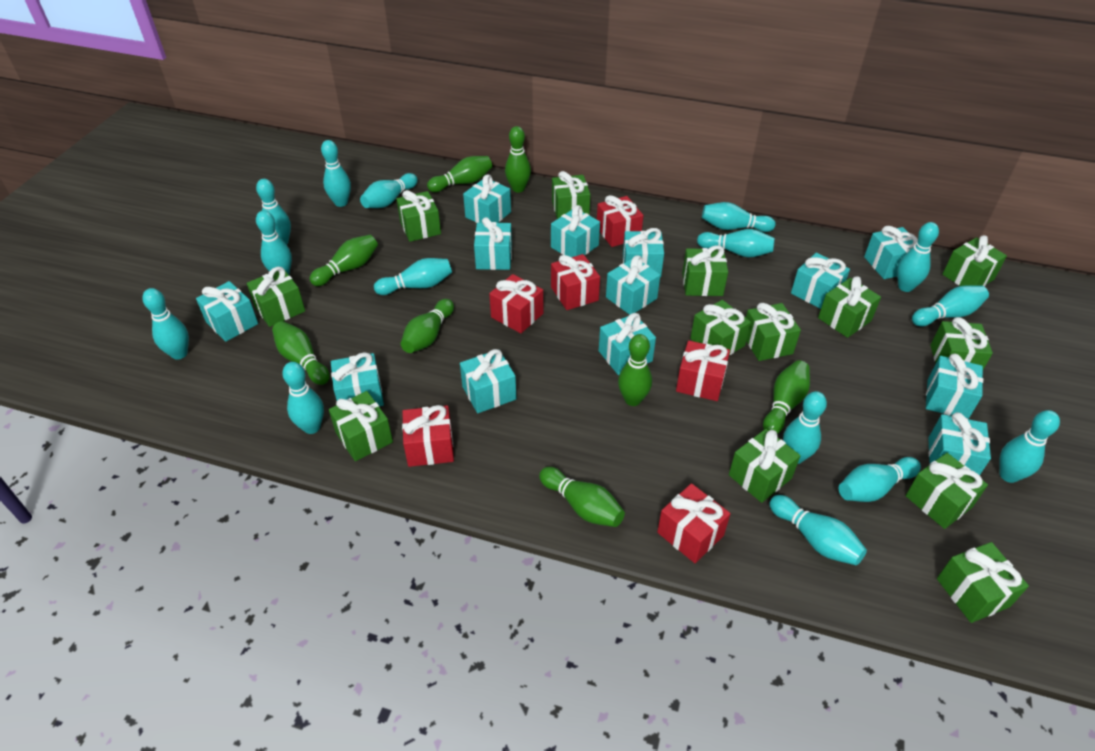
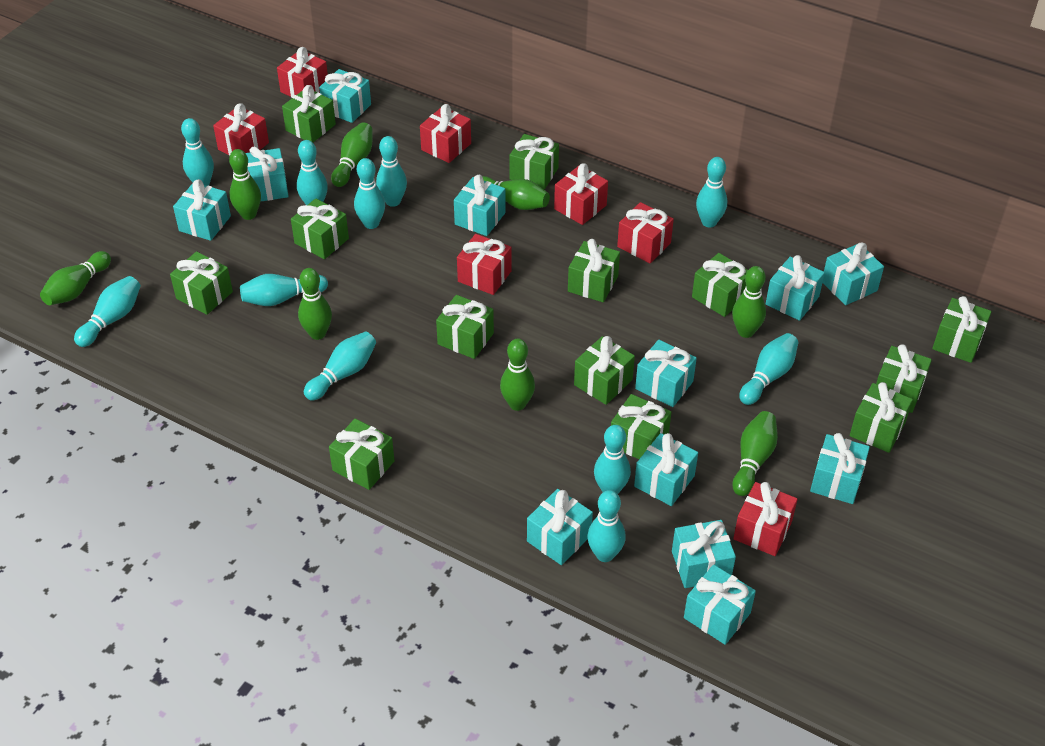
red gift: [402,405,454,467] [489,274,543,333] [551,254,600,310] [597,195,643,247] [657,483,731,563] [676,340,730,401] = 6 -> [213,103,269,156] [277,47,328,98] [420,104,471,163] [457,234,512,295] [554,164,608,225] [617,202,674,263] [733,482,798,556] = 7
turquoise bowling pin: [142,288,189,360] [256,179,291,245] [256,210,292,275] [282,362,324,434] [321,140,351,207] [360,173,418,208] [374,258,452,295] [697,229,775,257] [702,202,776,232] [769,495,867,565] [783,391,827,464] [839,457,921,502] [897,222,939,292] [912,285,989,327] [999,410,1060,483] = 15 -> [74,276,141,347] [181,118,214,186] [240,274,328,306] [297,140,328,205] [304,332,376,401] [354,158,385,229] [376,136,407,207] [587,490,626,562] [594,425,631,494] [696,157,727,227] [739,333,798,405] = 11
turquoise gift: [196,281,258,342] [331,352,384,406] [460,349,516,413] [463,174,511,223] [474,217,512,270] [551,205,600,257] [599,313,656,375] [606,255,660,315] [623,228,664,278] [791,253,850,309] [864,226,918,279] [926,353,983,419] [928,412,991,475] = 13 -> [173,179,231,241] [246,147,289,202] [319,69,371,123] [454,174,506,236] [527,489,593,565] [634,433,698,506] [635,340,697,407] [672,520,736,588] [684,565,756,645] [766,255,825,321] [810,433,870,504] [823,243,884,305] = 12

